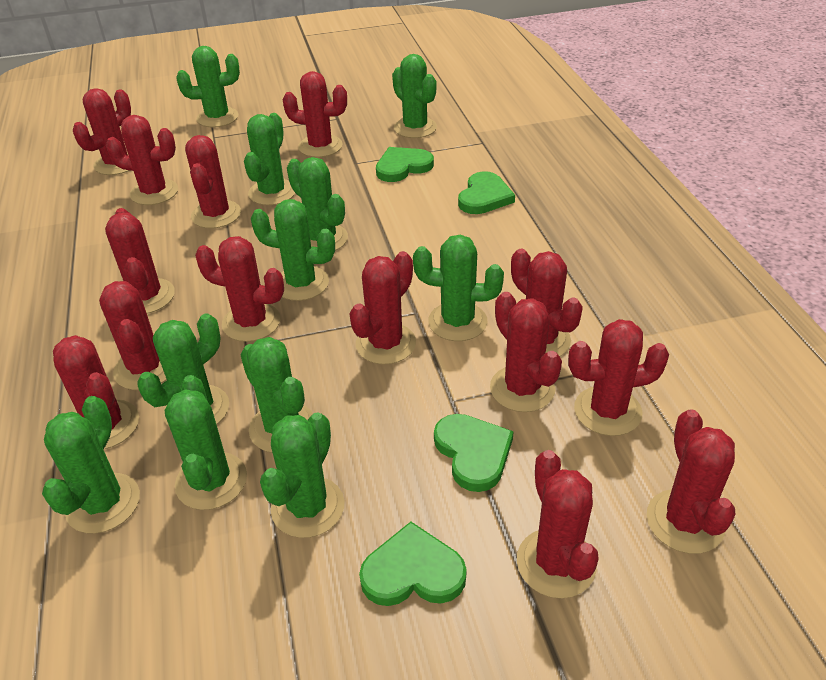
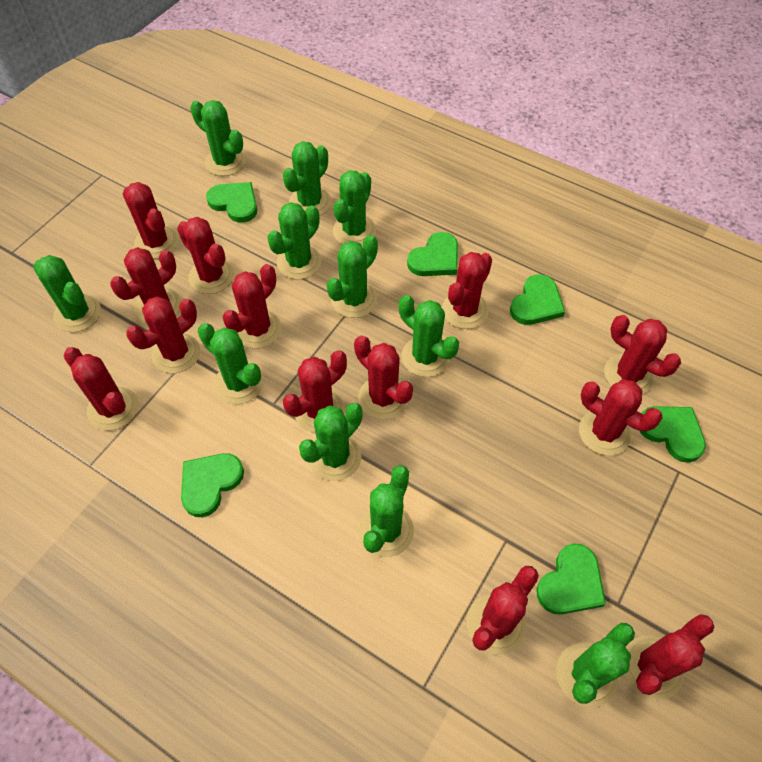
green heart: [359,522,467,606] [376,147,434,182] [434,414,514,492] [458,171,515,214] = 4 -> [181,453,244,517] [206,182,257,223] [407,232,458,276] [510,274,565,325] [537,543,606,615] [640,406,706,463] = 6
red cactus: [53,335,139,450] [73,88,131,175] [99,281,167,390] [105,208,175,314] [106,115,178,205] [185,135,241,228] [195,236,284,342] [283,71,347,157] [349,251,416,365] [490,292,562,412] [511,249,583,356] [517,450,599,599] [568,319,669,436] [647,409,736,554] = 14 -> [63,347,138,430] [110,247,181,323] [123,182,179,259] [126,296,200,374] [177,217,234,294] [223,264,281,348] [283,350,347,433] [354,335,413,419] [442,252,492,329] [467,566,539,655] [579,379,663,455] [604,315,681,394] [624,614,714,700] = 13

